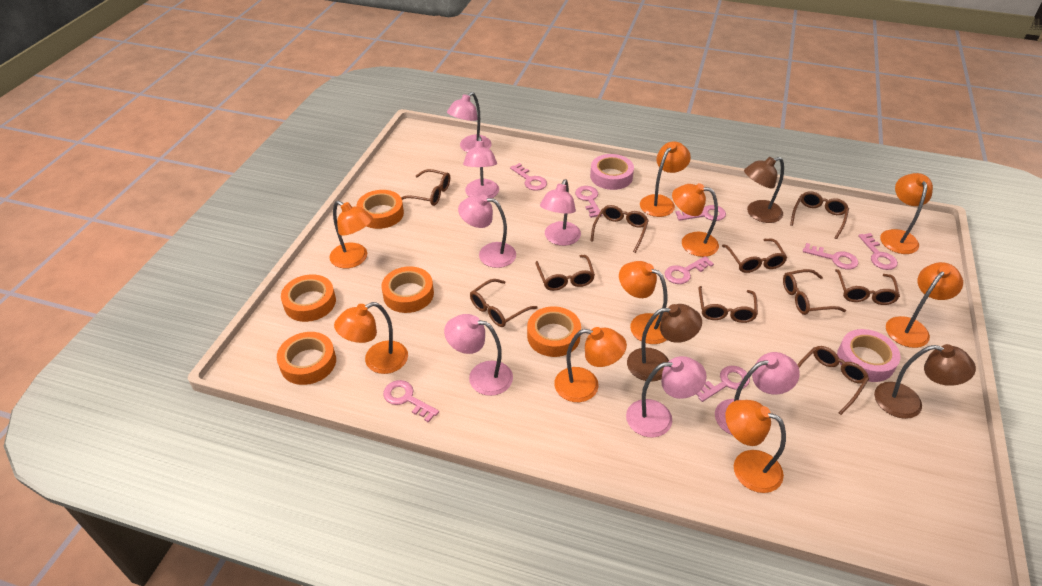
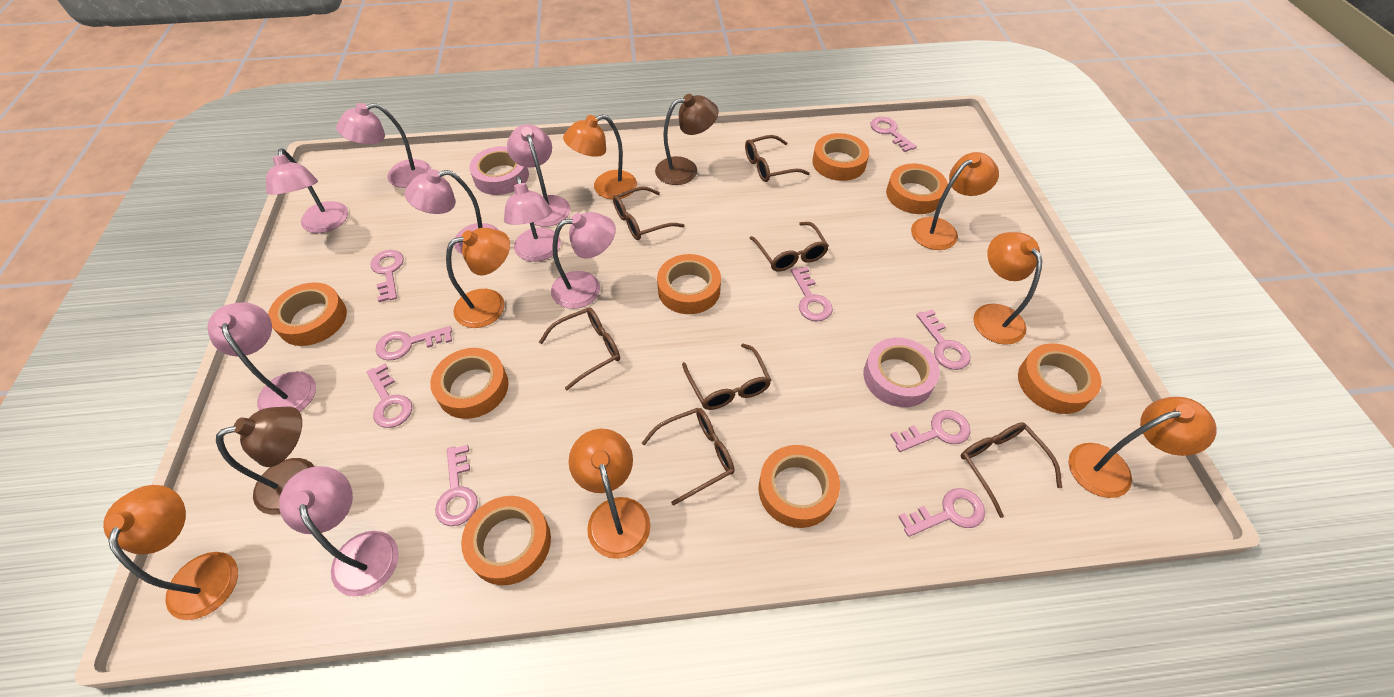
brown glasses: [401,169,450,206] [470,279,537,327] [535,255,595,291] [591,205,649,253] [698,286,758,323] [722,239,787,273] [783,269,846,315] [790,191,849,239] [797,346,869,415] [835,269,900,305] = 10 -> [539,307,620,390] [613,186,685,240] [642,408,735,506] [682,343,771,410] [745,135,810,182] [750,222,829,271] [961,422,1062,518] = 7
brown lamp: [627,304,702,382] [744,157,784,223] [874,344,976,419] = 3 -> [216,406,315,515] [655,94,718,185] = 2
orange lamp: [329,201,373,269] [334,302,408,374] [554,327,627,402] [619,261,668,344] [640,141,691,217] [672,183,719,257] [725,400,786,493] [880,173,933,254] [886,262,963,348] = 9 -> [103,485,238,620] [446,228,510,328] [563,114,637,200] [569,429,651,559] [911,152,999,250] [973,232,1042,345] [1068,397,1217,498] = 7
orange tape: [277,332,336,385] [281,274,336,322] [357,190,404,229] [381,266,434,313] [527,306,581,357] = 5 -> [268,282,347,346] [430,348,509,419] [461,496,551,585] [657,254,721,314] [759,445,840,528] [812,133,869,181] [886,164,948,214] [1018,343,1102,414] = 8
pink key: [383,380,439,423] [510,163,547,191] [575,186,603,218] [665,256,714,284] [675,205,726,221] [696,366,750,402] [803,243,858,270] [858,233,898,270] = 8 -> [367,363,412,428] [370,250,404,302] [376,326,452,360] [435,445,478,526] [791,266,833,321] [870,117,917,152] [891,410,971,452] [898,488,985,537] [916,309,970,370] = 9
pink lamp: [444,314,513,396] [447,92,492,152] [458,195,516,268] [463,137,499,198] [540,179,581,246] [626,356,707,437] [715,352,800,435] = 7 -> [208,302,316,412] [266,148,348,233] [279,466,399,597] [336,103,431,188] [405,169,498,255] [504,176,561,262] [507,124,571,227] [551,212,616,309] = 8

